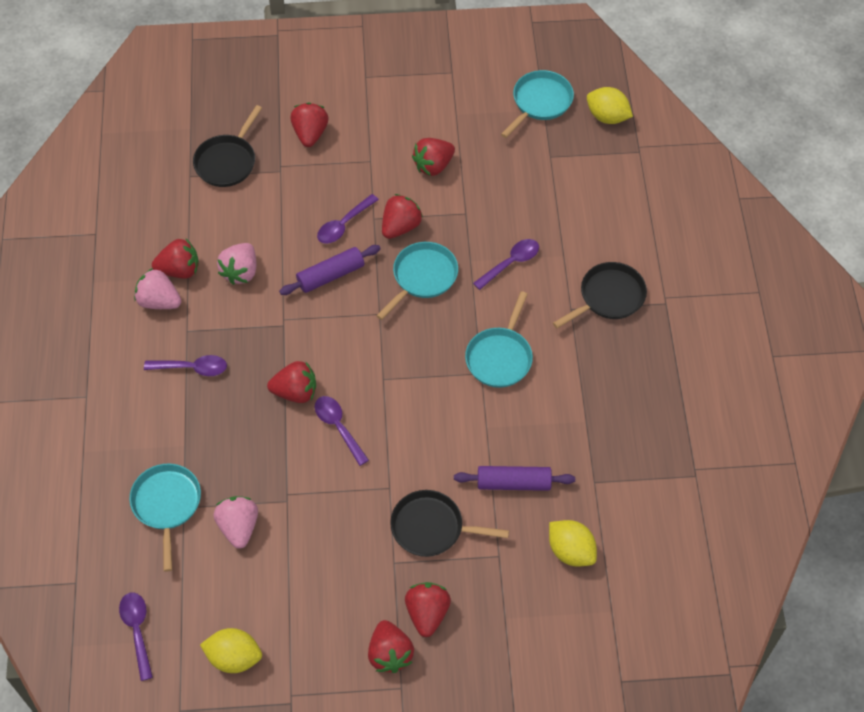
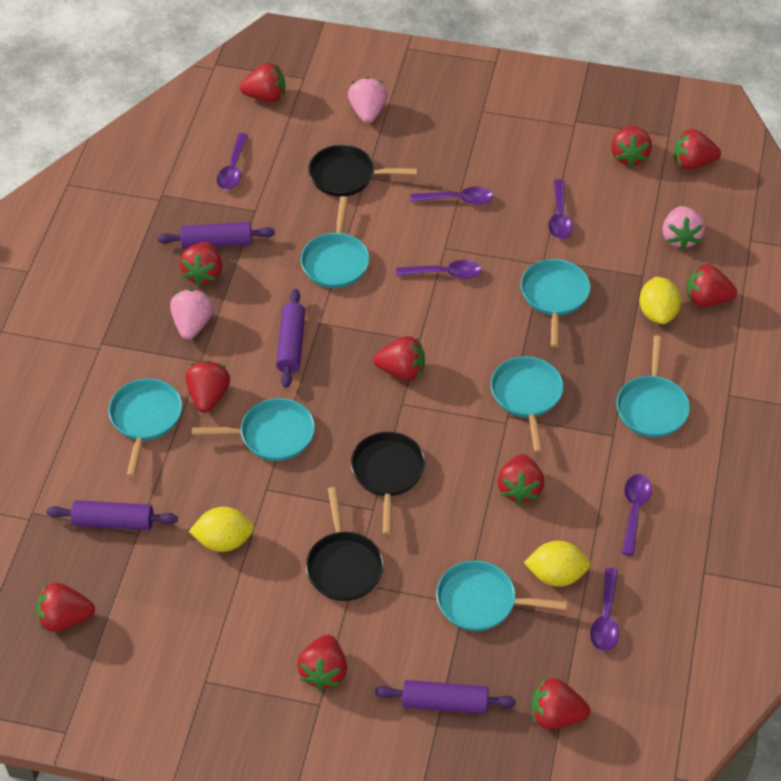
purple rolling pin: [279,245,381,295] [454,466,575,491] = 2 -> [47,500,178,530] [157,222,275,249] [276,289,305,388] [375,680,516,714] = 4
purple spoon: [119,592,153,681] [144,355,227,376] [315,396,369,466] [317,194,379,244] [473,239,539,290] = 5 -> [217,133,249,190] [396,260,482,279] [411,187,493,205] [548,179,573,239] [590,568,619,651] [622,474,652,556] = 6
red strawberry: [152,239,199,279] [267,361,316,403] [290,103,329,147] [368,620,414,673] [382,194,423,239] [405,582,451,637] [412,138,455,176] = 7 -> [36,582,95,632] [179,242,222,286] [185,361,230,413] [240,63,286,103] [297,635,347,690] [373,336,425,381] [497,454,544,504] [531,678,590,729] [611,125,652,167] [674,129,721,170] [687,264,737,307] = 11
turquoise pan: [129,464,201,572] [376,242,458,320] [465,291,533,388] [501,70,574,138] = 4 -> [108,379,182,477] [192,398,315,461] [300,196,369,288] [436,560,567,631] [491,356,563,453] [521,259,590,348] [616,335,690,438] = 7

